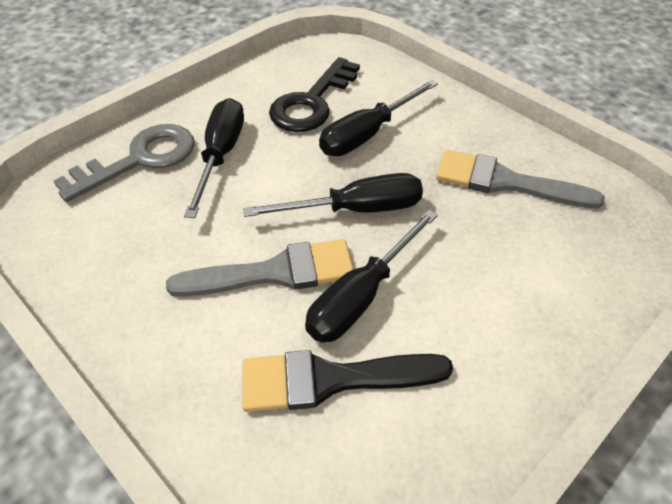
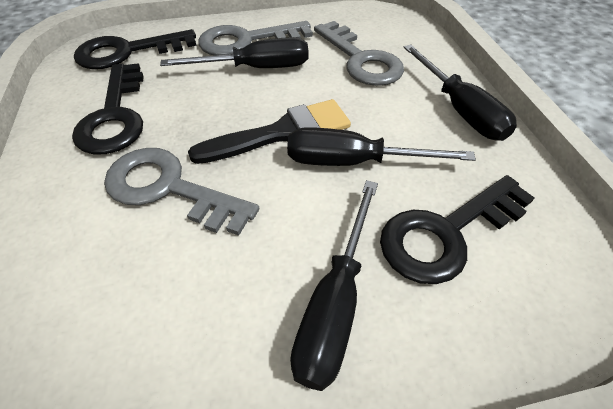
black key: [269,57,360,132] = 1 -> [72,63,144,155] [74,29,197,69] [380,175,534,284] = 3
grey brush: [166,239,354,297] [436,150,605,209] = 2 -> none = 0
grey key: [54,124,195,202] = 1 -> [104,148,259,236] [199,21,313,56] [314,21,404,86] = 3

